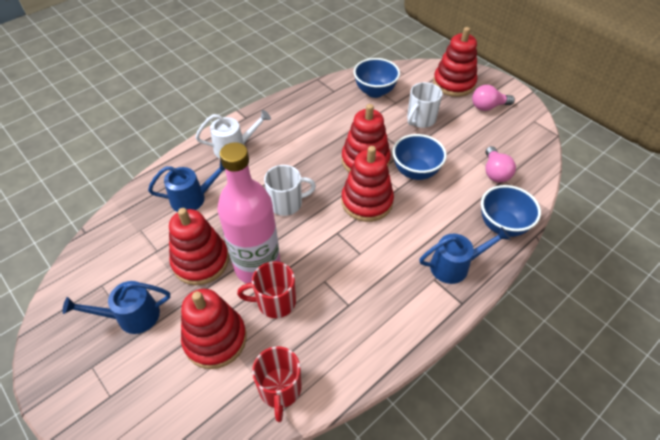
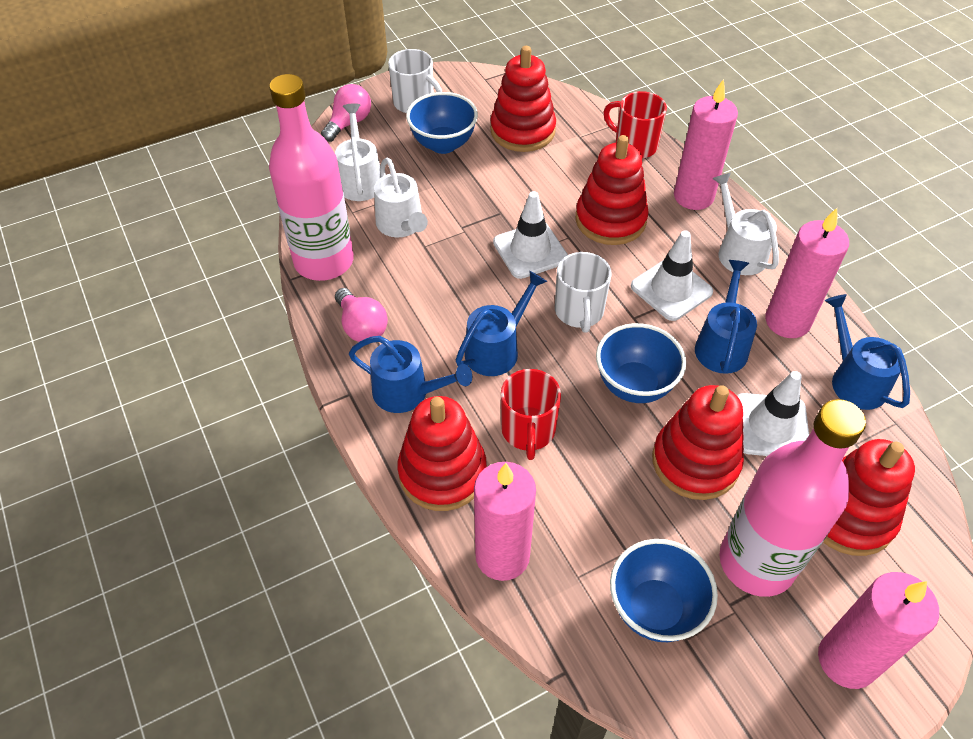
blue watering can: [63,281,170,334] [148,160,225,212] [419,227,510,284] = 3 -> [349,336,472,413] [456,271,547,376] [695,260,757,374] [825,294,910,410] = 4
pink bottle: [217,142,281,283] = 1 -> [269,74,354,281] [719,399,866,597] = 2
pink candle: none = 0 -> [474,462,536,581] [674,79,738,210] [765,208,849,338] [818,572,939,689] = 4
white traffic cone: none = 0 -> [493,191,568,279] [631,230,713,321] [737,371,809,456] = 3
white watering can: [195,110,271,158] = 1 -> [335,103,381,201] [374,158,428,237] [712,172,779,275] = 3

